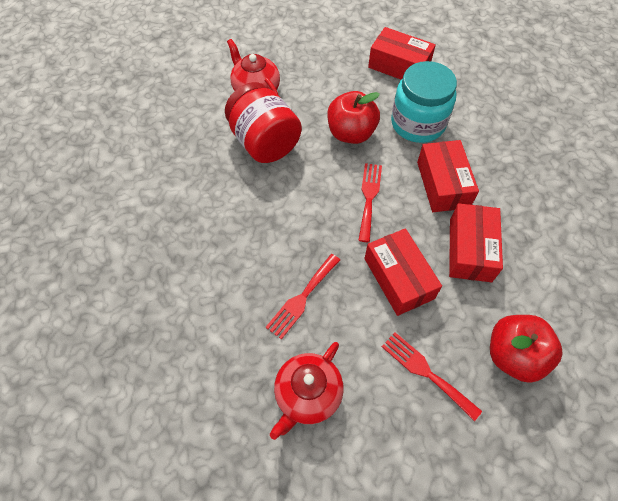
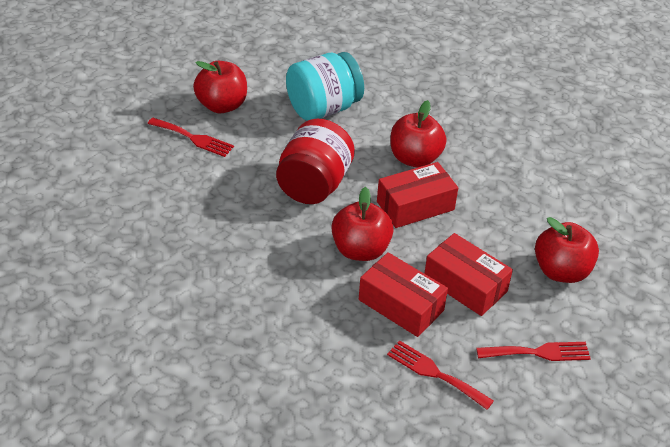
red apple: [327,91,380,144] [490,315,562,383] = 2 -> [193,61,247,114] [331,187,394,261] [390,100,447,168] [535,217,599,283] = 4
red box: [364,228,442,316] [368,27,436,79] [417,140,479,212] [449,203,503,282] = 4 -> [359,252,448,337] [377,162,458,228] [424,233,513,316] = 3
red teapot: [227,39,280,96] [270,342,343,440] = 2 -> none = 0

